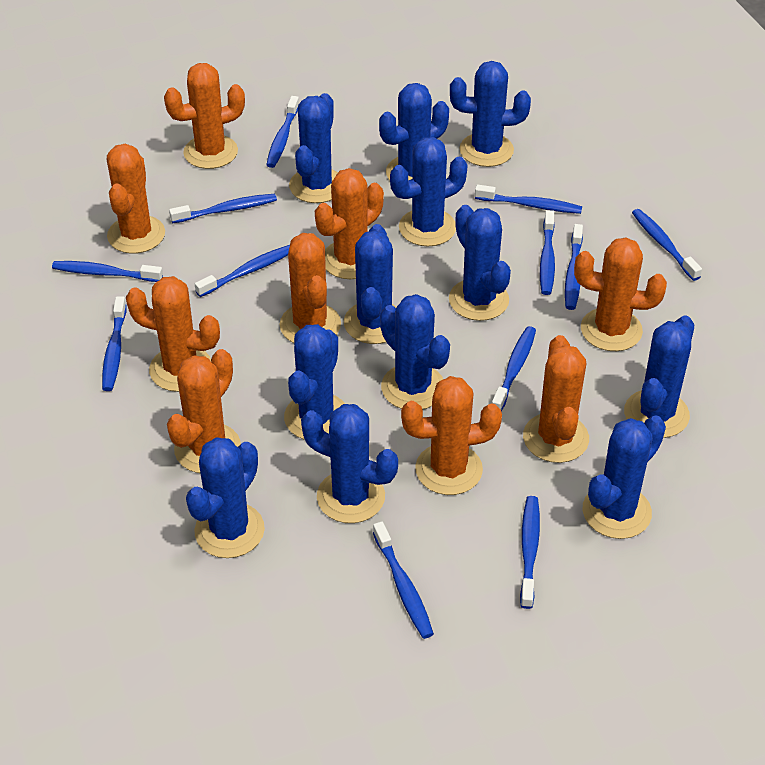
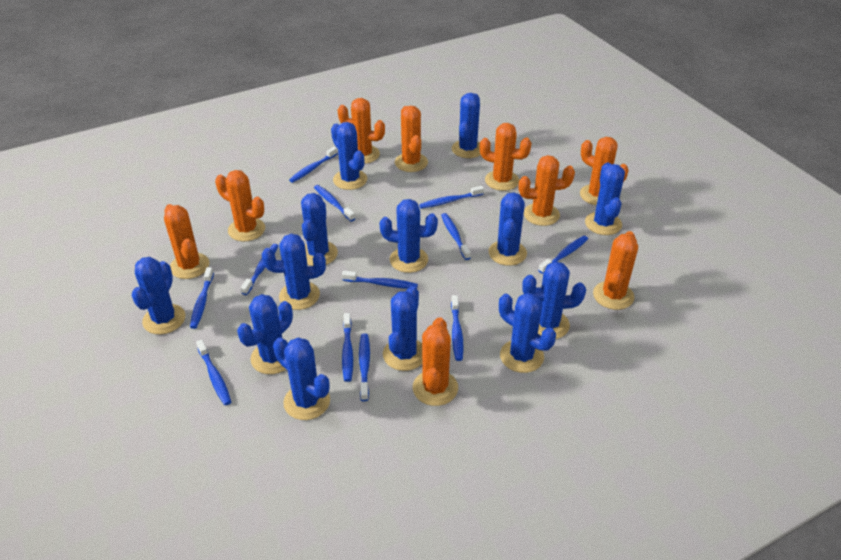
blue cactus: [186,437,265,558] [284,324,345,440] [289,93,338,203] [301,404,398,523] [344,224,396,344] [379,83,449,180] [380,294,450,410] [390,137,468,247] [449,205,511,321] [450,61,531,167] [583,415,666,539] [624,315,694,438] = 12 -> [132,257,185,334] [237,294,293,374] [262,234,326,310] [273,338,330,420] [301,193,338,266] [331,122,367,190] [380,199,438,273] [383,286,422,371] [452,93,481,158] [489,192,527,266] [499,293,556,373] [522,262,586,339] [585,163,625,235] = 13

